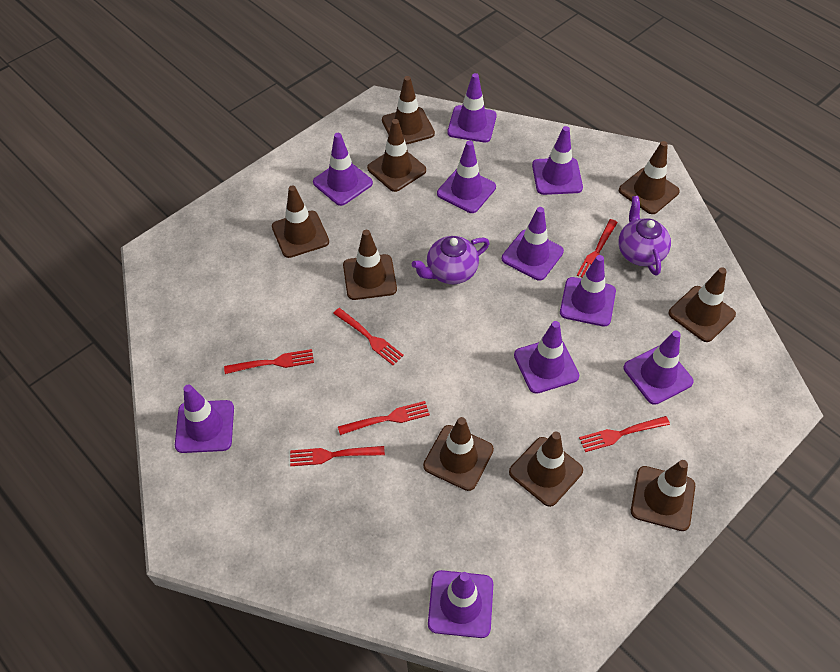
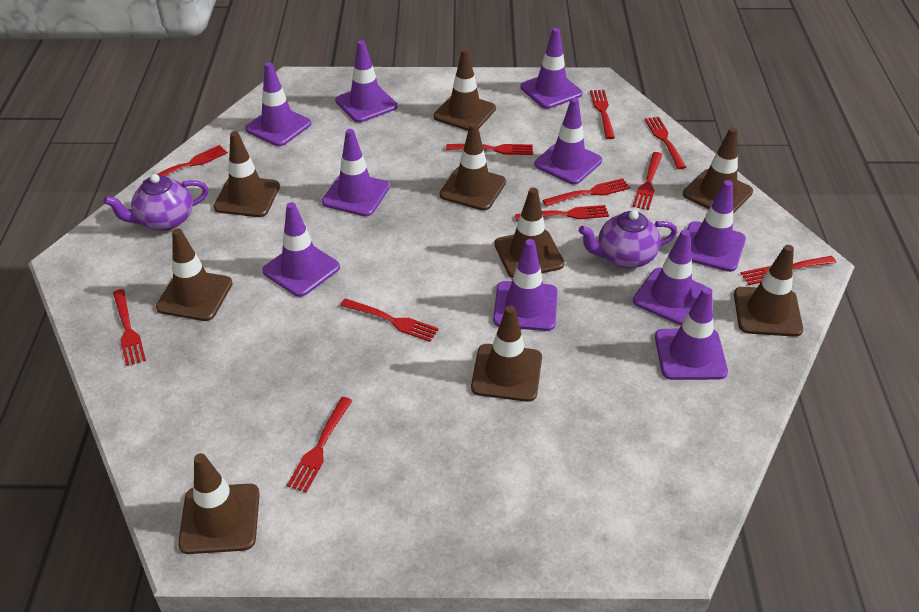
red fork: [224,349,314,374] [290,446,385,466] [333,308,404,365] [338,401,430,435] [577,219,618,277] [579,416,670,452] = 6 -> [113,289,146,366] [143,145,228,182] [287,397,353,492] [340,298,439,342] [446,144,533,155] [515,205,609,221] [543,178,630,206] [590,90,615,139] [633,152,662,210] [645,117,686,169] [741,256,836,285] = 11

